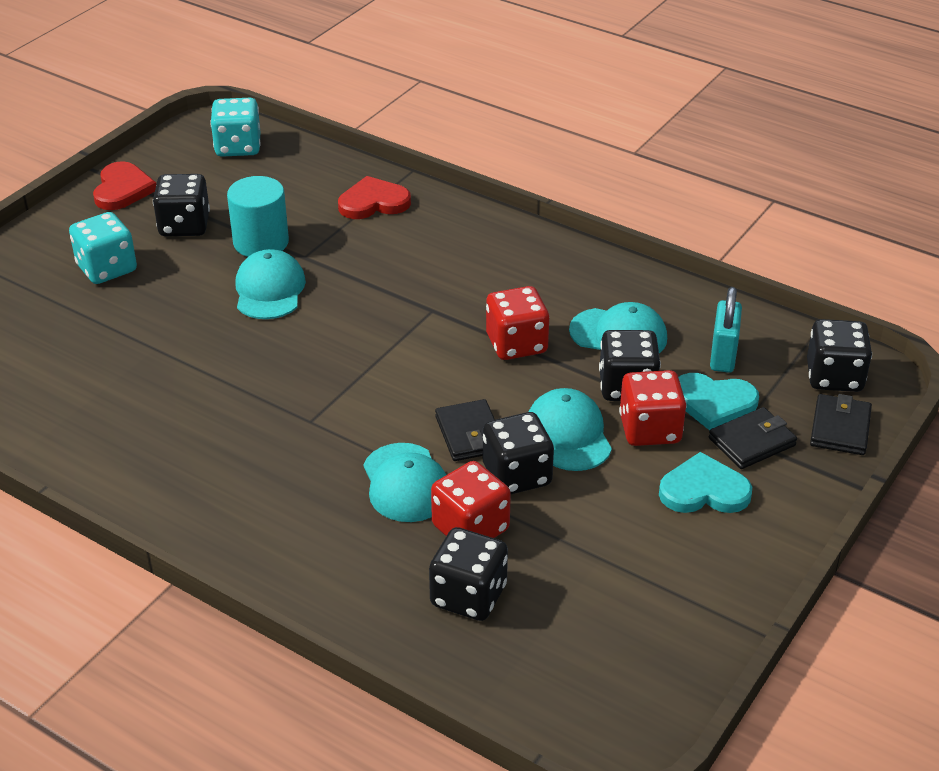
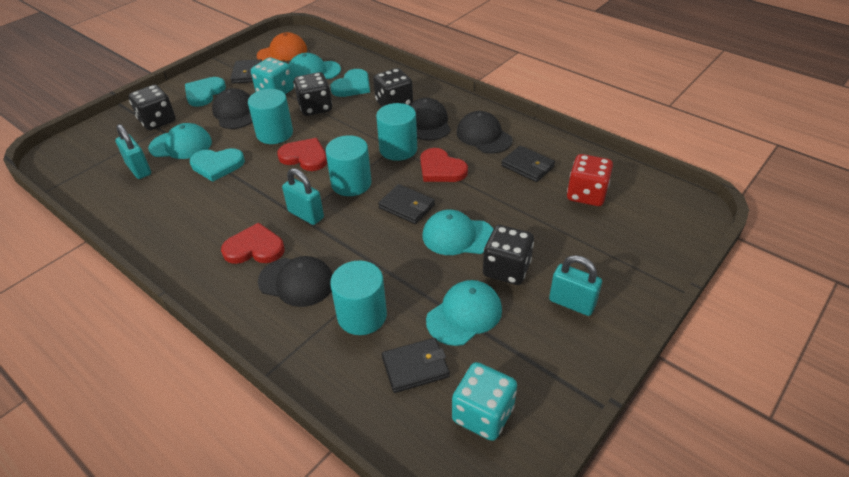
black cap: none = 0 -> [212,88,253,129] [258,256,333,307] [409,98,451,141] [457,111,513,154] = 4
black dice: [153,174,210,236] [429,527,508,621] [483,412,554,494] [599,330,661,401] [807,319,872,392] = 5 -> [128,85,176,130] [294,72,332,116] [373,68,413,107] [483,225,534,285] = 4
black wallet: [435,399,495,461] [709,407,797,469] [810,394,872,455] = 3 -> [230,59,262,83] [378,184,435,224] [382,338,450,393] [501,145,555,182] = 4
orange cap: none = 0 -> [257,32,307,61] = 1
red dice: [431,461,511,538] [486,286,549,360] [619,370,687,446] = 3 -> [567,154,613,206] = 1
red heart: [93,161,156,210] [338,176,411,219] = 2 -> [221,223,285,264] [277,138,327,171] [420,148,468,182] = 3
turquoise cylinder: [227,176,289,257] = 1 -> [248,89,293,144] [325,135,372,196] [330,260,387,335] [376,103,417,161] = 4
turquoise heart: [659,452,752,513] [678,373,759,430] = 2 -> [185,77,226,107] [190,148,245,182] [330,69,370,97] = 3
turquoise padlock: [710,287,742,373] = 1 -> [115,124,151,179] [282,168,324,225] [549,255,602,316] = 3

